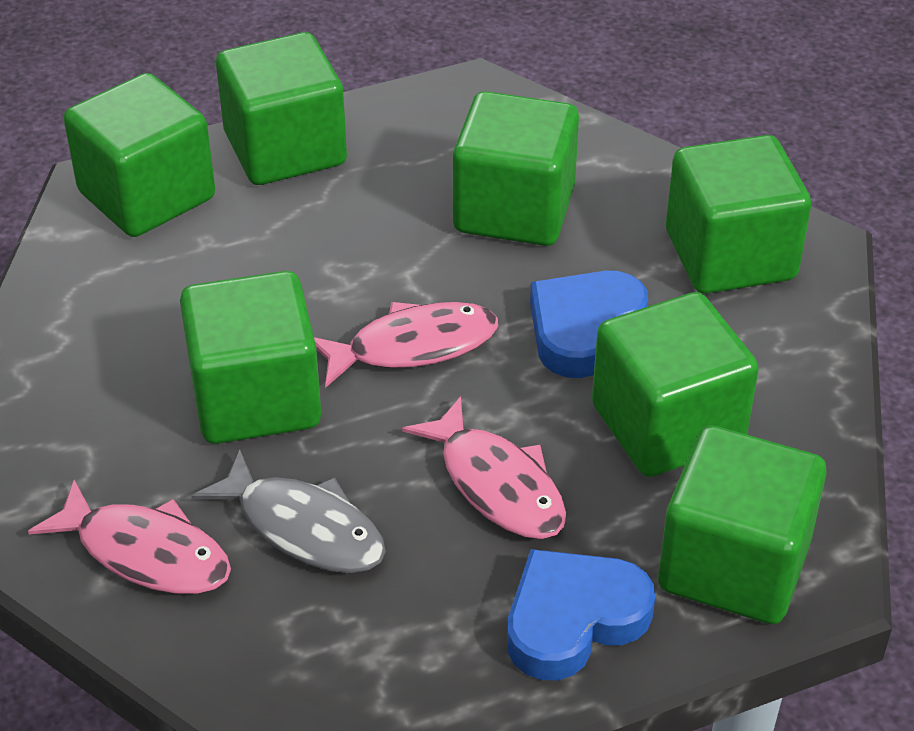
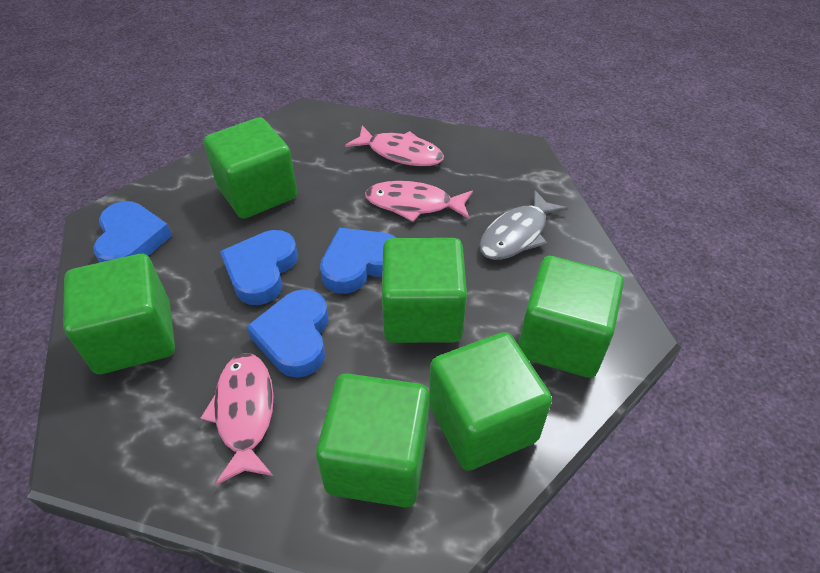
blue heart: [507,549,655,680] [530,271,648,378] = 2 -> [93,201,172,263] [220,230,298,305] [246,289,329,378] [320,228,396,294] = 4
green cube: [63,73,215,237] [180,271,321,444] [216,32,347,185] [453,91,579,246] [592,292,759,477] [658,425,827,624] [666,135,811,294] = 7 -> [63,254,175,374] [204,117,297,219] [316,373,429,507] [382,238,467,343] [429,332,552,471] [518,256,624,378] = 6

